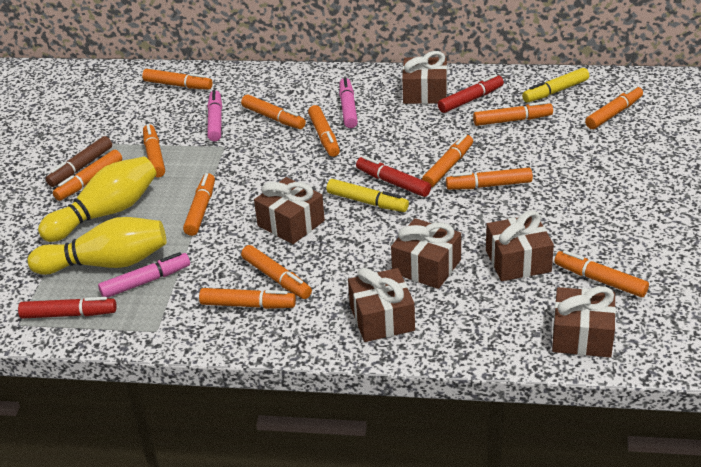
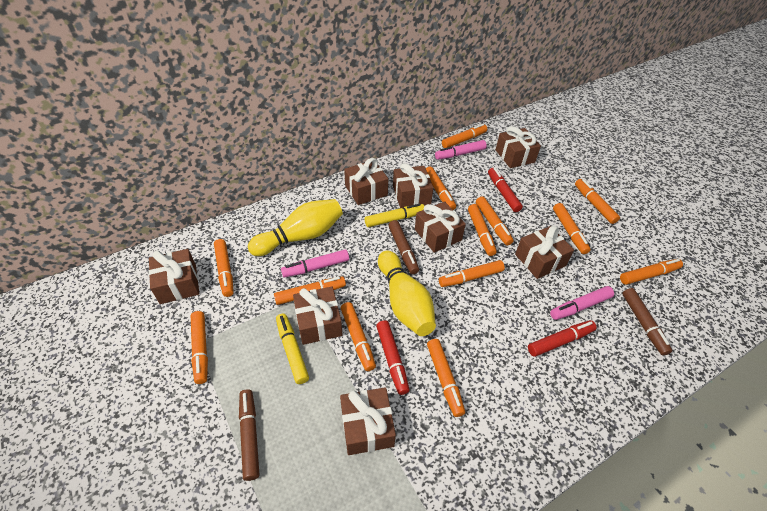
brown gift: [254,177,325,244] [348,268,415,342] [391,218,461,289] [402,51,447,104] [486,210,554,281] [552,286,616,357] = 6 -> [149,249,199,304] [293,287,343,345] [340,387,396,455] [344,158,388,205] [393,163,433,208] [415,201,466,253] [496,126,541,168] [515,226,574,279] = 8
brown marker: [46,136,112,187] = 1 -> [239,389,260,481] [389,220,419,274] [622,288,672,355] = 3

